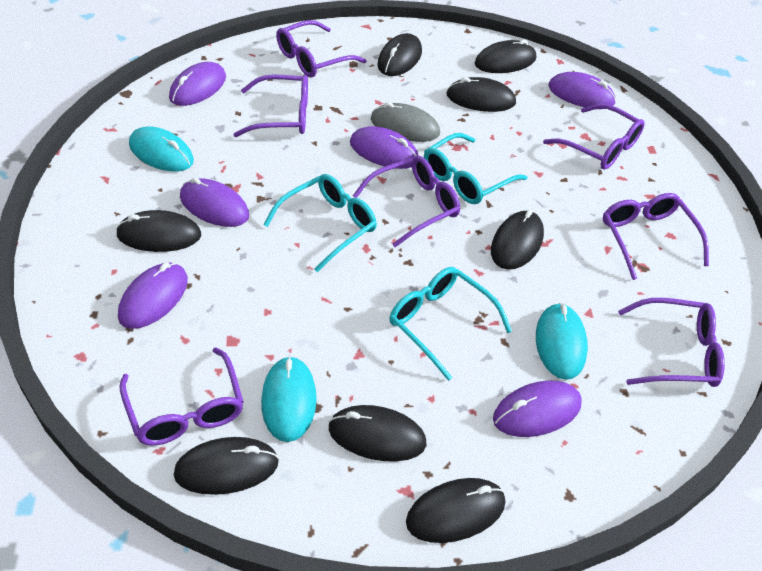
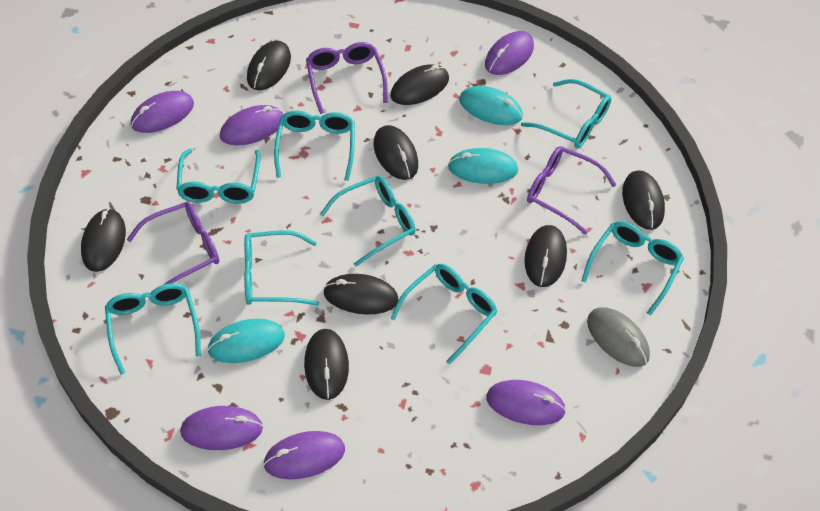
purple glasses: [119,348,244,446] [233,74,308,137] [276,20,367,78] [353,156,460,247] [543,104,645,170] [603,193,709,280] [618,298,725,387] = 7 -> [127,202,219,285] [306,42,388,114] [527,146,617,235] = 3
turquoise glasses: [263,174,377,272] [389,267,512,381] [424,133,527,204] = 3 -> [105,283,201,375] [176,149,261,204] [244,230,319,306] [274,110,355,181] [320,176,416,267] [391,264,498,365] [521,79,612,148] [582,221,684,315] = 8

